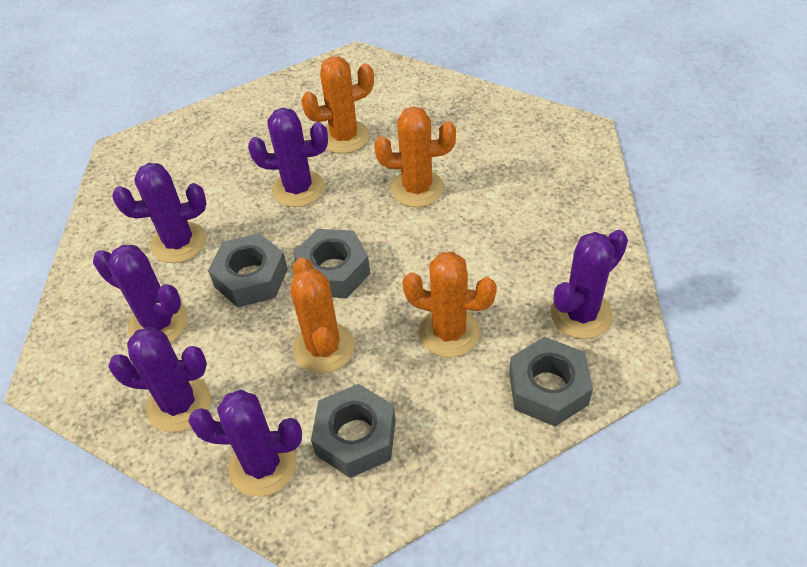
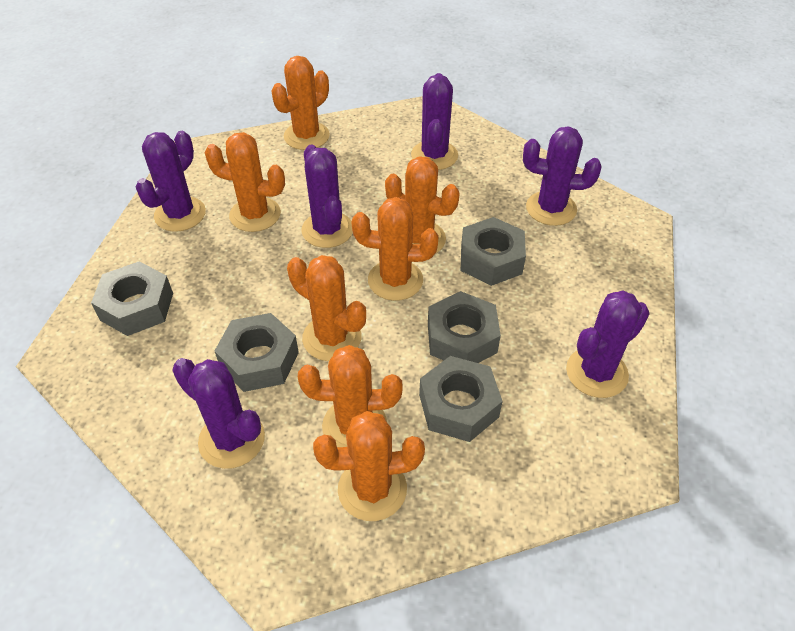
grey nut: [208,233,288,307] [293,229,370,298] [311,384,396,478] [509,337,593,426] = 4 -> [91,262,173,336] [215,313,299,392] [419,356,503,442] [428,291,501,363] [461,217,526,286] = 5
orange cactus: [290,258,355,374] [301,56,374,154] [374,106,456,207] [402,252,497,358] = 4 -> [205,132,285,232] [271,56,330,150] [287,255,366,361] [298,345,402,447] [313,411,425,521] [352,197,439,301] [385,156,460,254] = 7

